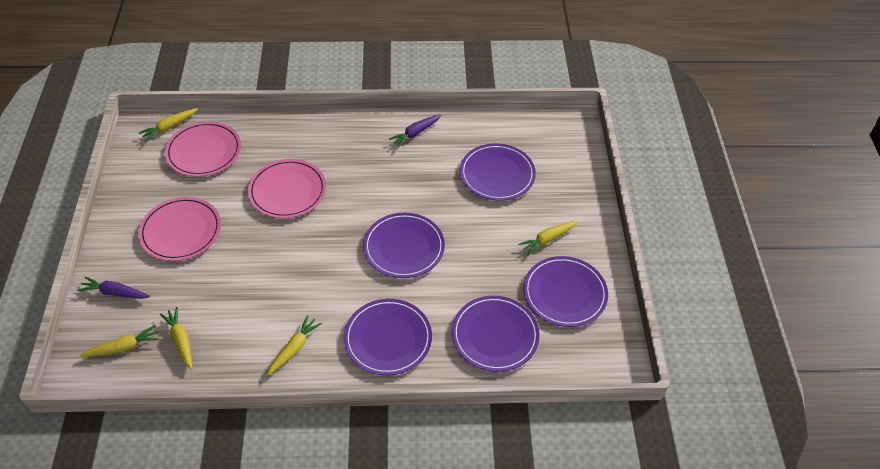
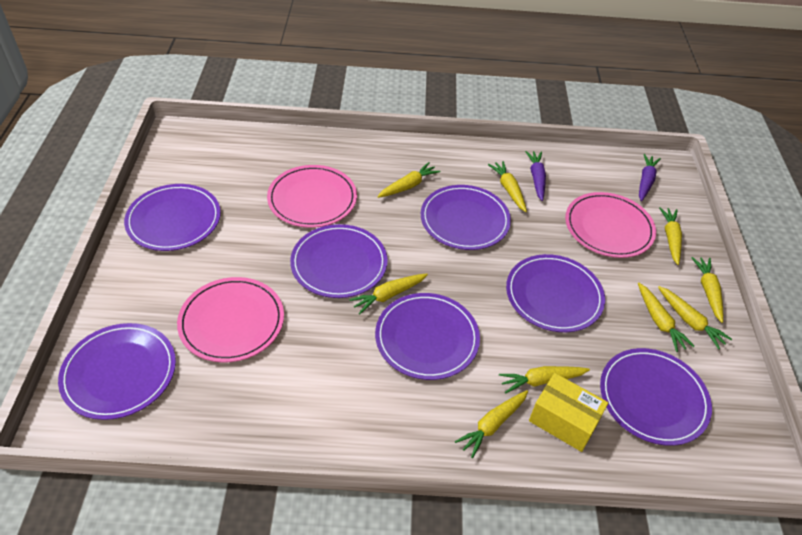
purple plate: [344,299,432,376] [363,213,445,278] [452,296,540,372] [460,143,536,201] [523,256,608,327] = 5 -> [58,323,176,420] [124,184,221,251] [290,224,388,298] [375,293,480,380] [421,185,511,250] [506,254,605,332] [600,348,712,446] = 7
yellow box: none = 0 -> [529,373,608,452] = 1
yellow carrot: [80,325,159,357] [139,108,197,141] [160,307,192,370] [267,315,322,376] [518,220,578,256] = 5 -> [349,273,428,314] [377,162,440,198] [455,390,528,458] [488,161,527,212] [499,366,590,393] [638,283,694,352] [658,286,732,349] [659,207,682,265] [692,257,723,323] = 9

